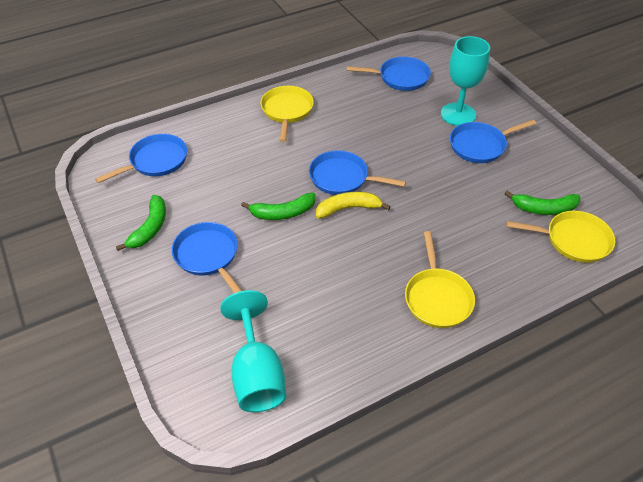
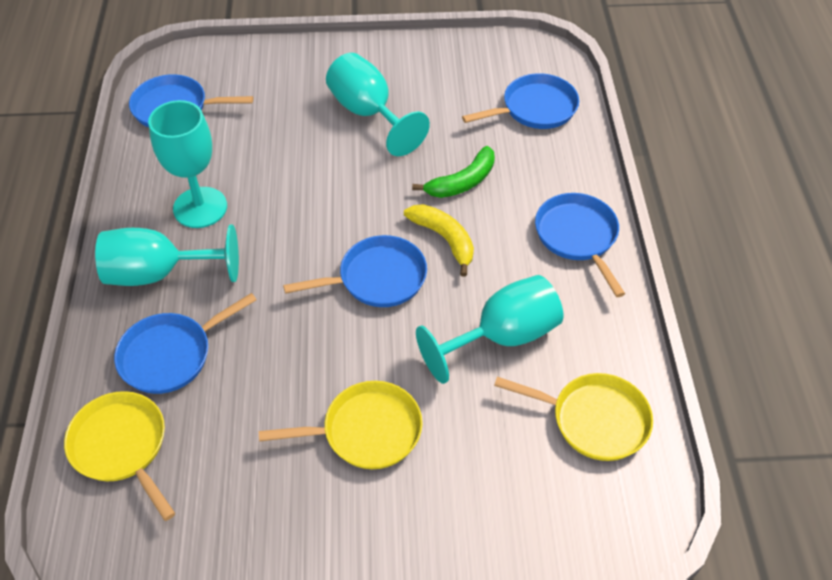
green banana: [116,195,166,251] [241,193,315,220] [505,191,581,215] = 3 -> [412,146,495,198] = 1
turquoise goblet: [220,290,287,412] [441,36,490,126] = 2 -> [95,225,239,286] [148,100,227,228] [326,53,430,156] [416,275,563,384] = 4

